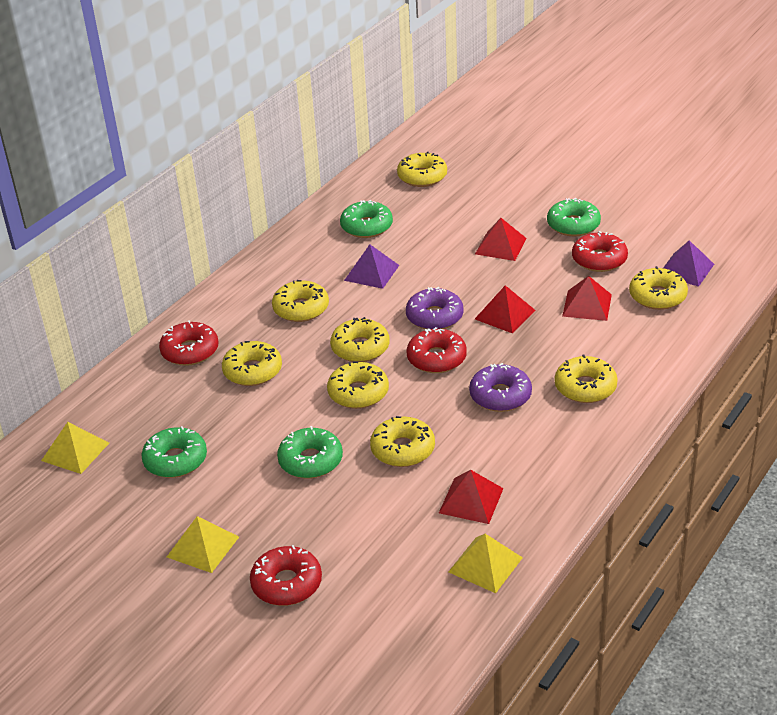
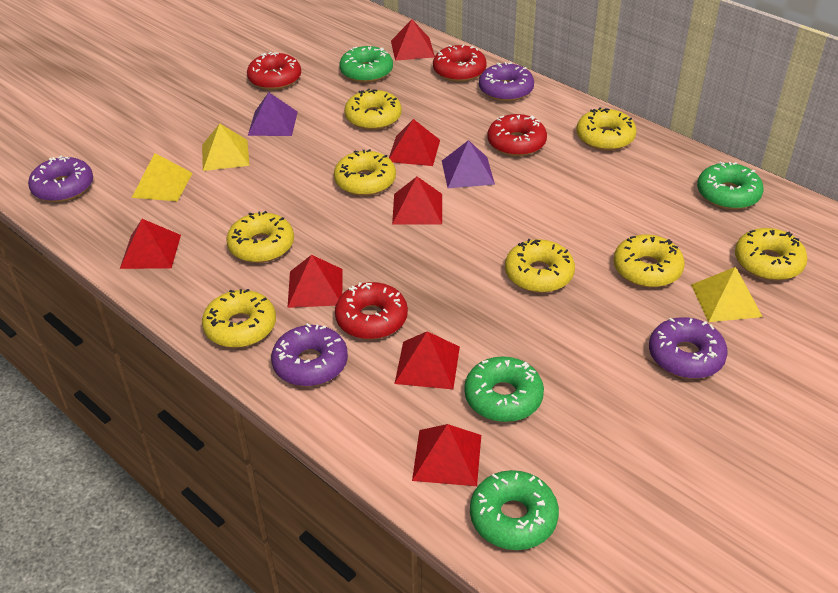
purple donut: [406,287,463,330] [469,363,532,412] = 2 -> [28,155,93,202] [271,323,348,387] [479,62,534,102] [649,317,728,379] = 4
red pyramid: [439,470,504,524] [475,218,527,261] [475,285,536,334] [562,276,612,321] = 4 -> [120,219,181,269] [287,255,343,308] [389,119,440,166] [391,19,435,61] [392,177,442,224] [394,331,460,389] [412,424,481,486] = 7

